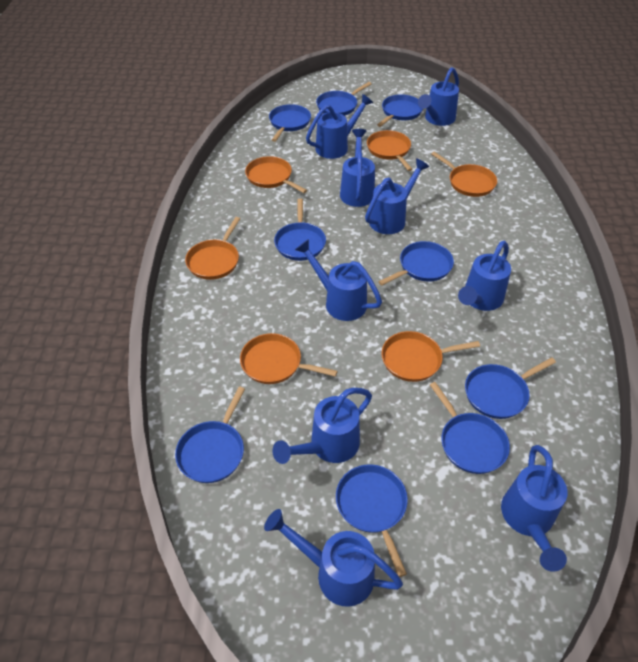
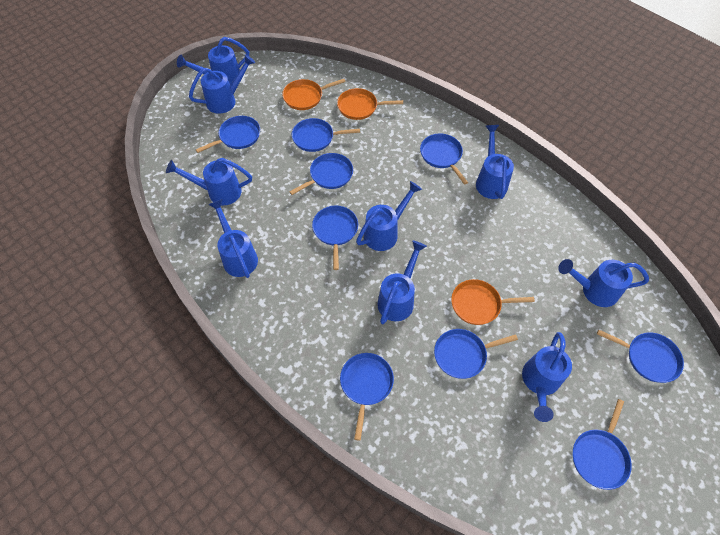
orange pan: [185,217,240,280] [240,333,338,384] [245,156,307,193] [367,130,413,171] [382,331,480,382] [431,152,497,197] = 6 -> [282,79,346,110] [337,88,403,120] [451,279,535,325] = 3

